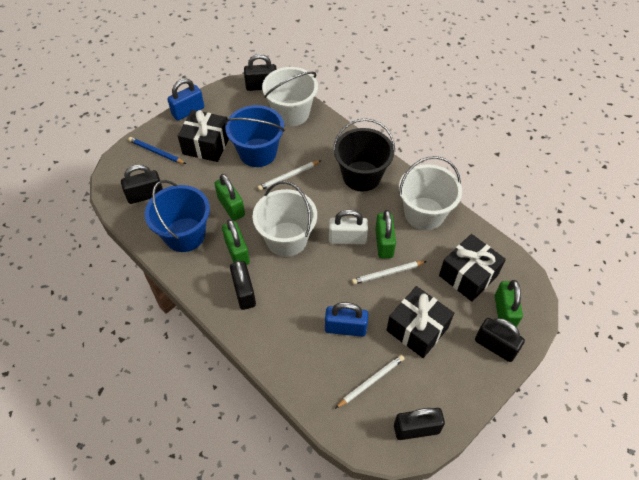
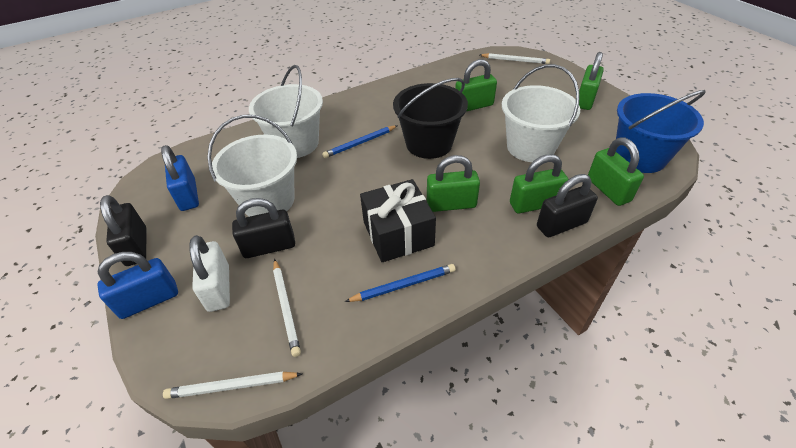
black gift: [178,110,229,162] [386,286,454,358] [439,234,506,302] = 3 -> [360,179,436,262] = 1
black padlock: [121,164,163,204] [230,260,256,310] [244,54,277,91] [394,408,445,440] [475,318,525,362] = 5 -> [100,195,146,266] [232,198,295,258] [537,174,598,237] = 3
blue bucket: [145,180,210,252] [224,105,285,167] = 2 -> [616,90,706,173] = 1
blue pencil: [128,137,186,164] = 1 -> [322,125,398,158] [345,264,456,302] = 2
green padlock: [214,174,245,221] [222,219,250,265] [375,210,396,259] [495,280,523,330] = 4 -> [427,155,480,212] [455,59,497,112] [510,154,569,213] [579,52,604,110] [588,138,644,206] = 5

